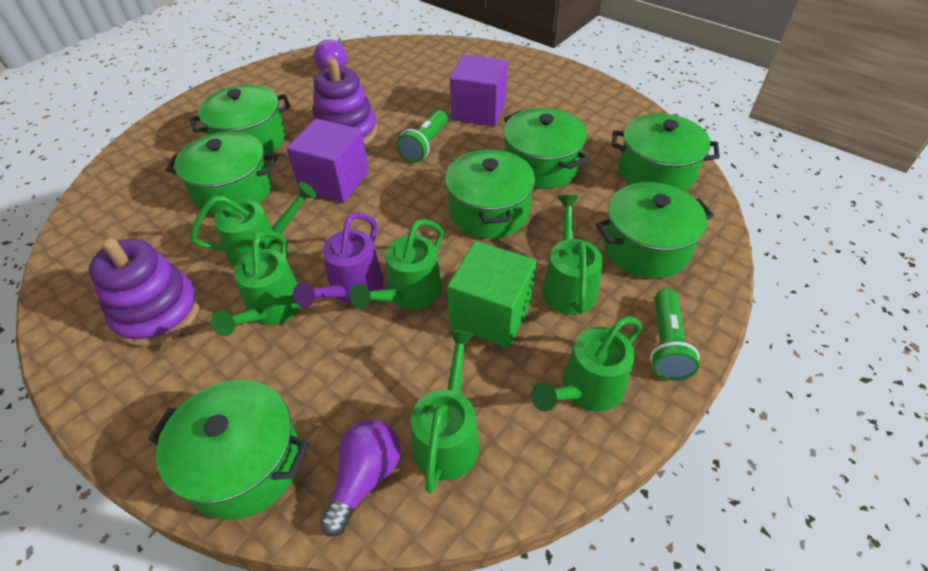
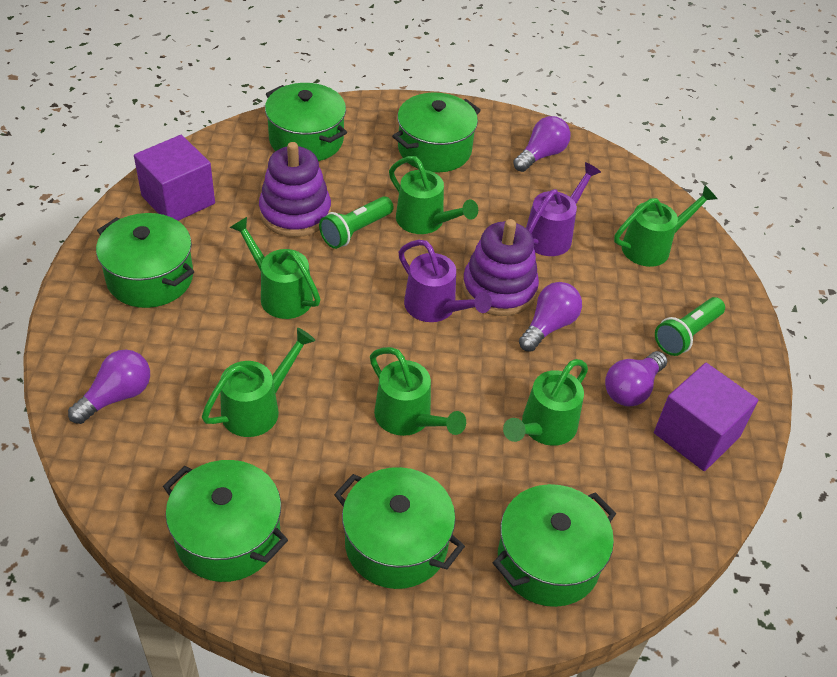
green cube: [447,241,536,348] = 1 -> none = 0
green pot: [148,380,309,520] [166,131,277,216] [190,85,291,155] [445,148,535,239] [503,108,588,189] [596,182,714,279] [612,113,720,191] = 7 -> [96,213,194,308] [163,460,288,582] [265,83,347,161] [334,467,465,589] [392,92,481,172] [493,484,616,607] = 6
purple light bulb: [314,39,347,71] [320,419,401,537] = 2 -> [68,350,150,424] [513,116,571,172] [519,282,582,352] [605,351,667,407] = 4
purple watering can: [293,212,384,308] = 1 -> [398,240,492,322] [526,162,601,256] = 2

